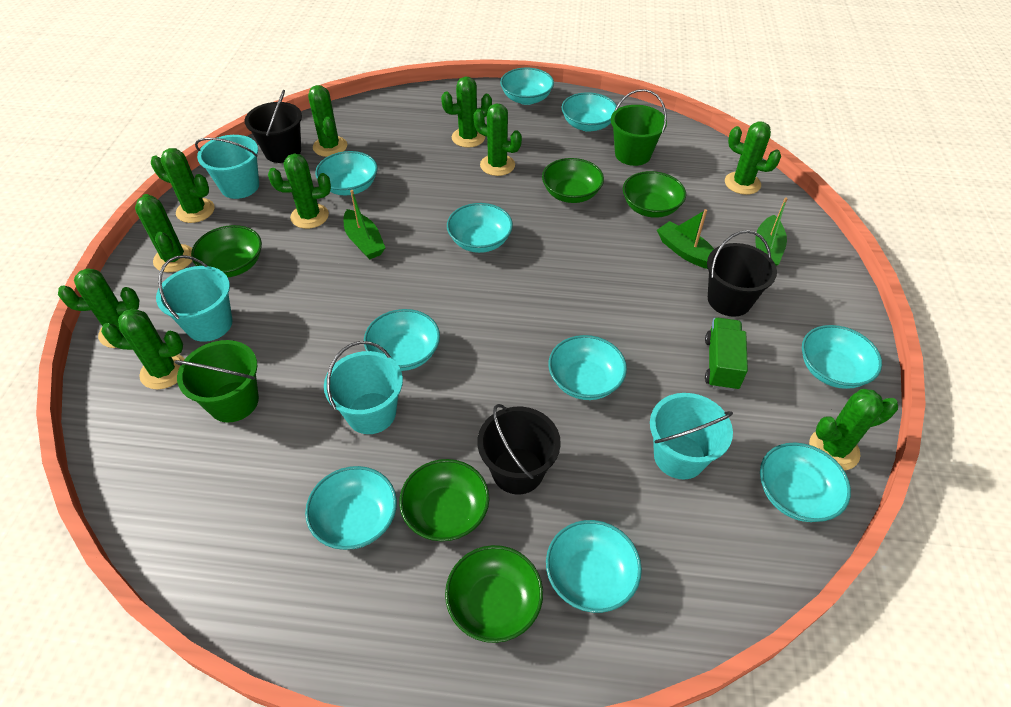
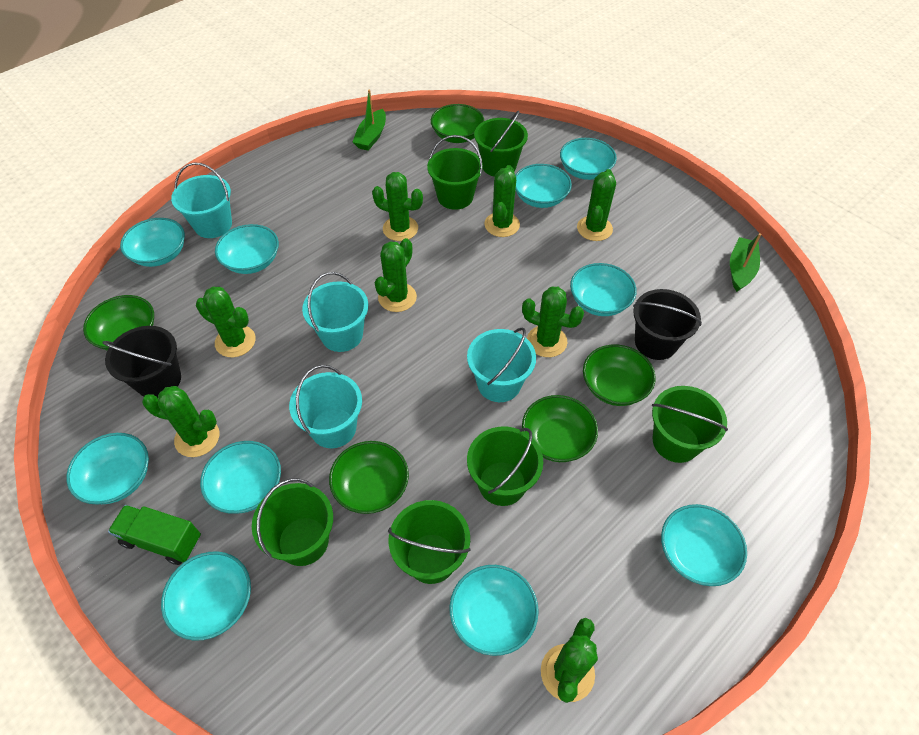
black bucket: [245,90,302,163] [477,404,561,494] [707,230,777,317] = 3 -> [102,326,181,398] [633,289,702,360] = 2
green boat: [344,190,385,260] [657,209,714,269] [755,198,788,266] = 3 -> [353,90,386,151] [730,233,762,292] = 2
green bucket: [174,340,259,423] [611,89,667,166] = 2 -> [252,478,333,566] [388,500,471,584] [427,135,483,210] [467,426,543,506] [474,111,528,176] [652,386,728,463] = 6
green cactus: [58,268,139,348] [101,308,185,390] [135,194,192,272] [151,148,215,223] [268,153,331,229] [308,85,347,157] [441,77,492,148] [473,103,522,176] [725,121,781,195] [809,389,898,470] = 10 -> [142,386,219,457] [196,286,256,357] [372,172,423,241] [375,238,417,312] [484,165,520,237] [522,287,584,357] [541,618,598,703] [577,169,616,241] = 8

